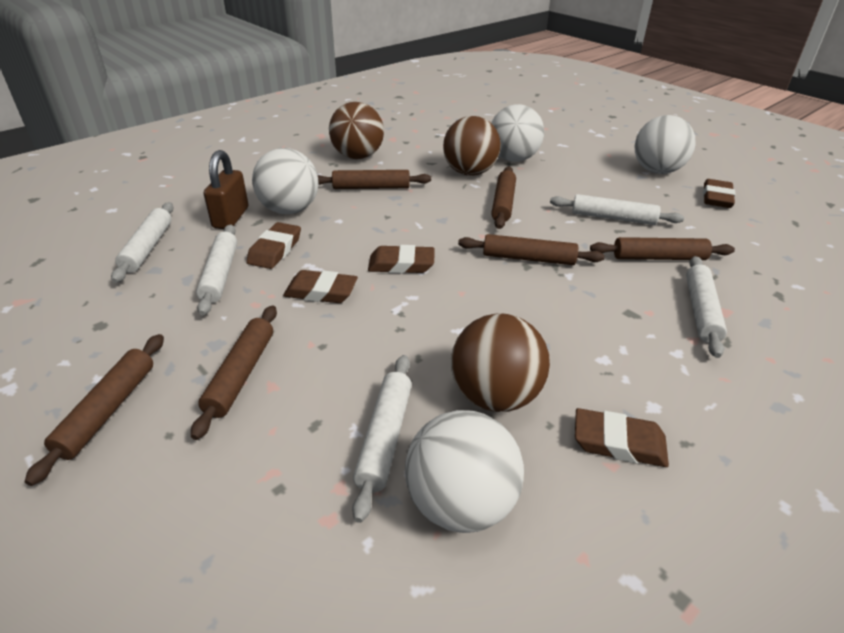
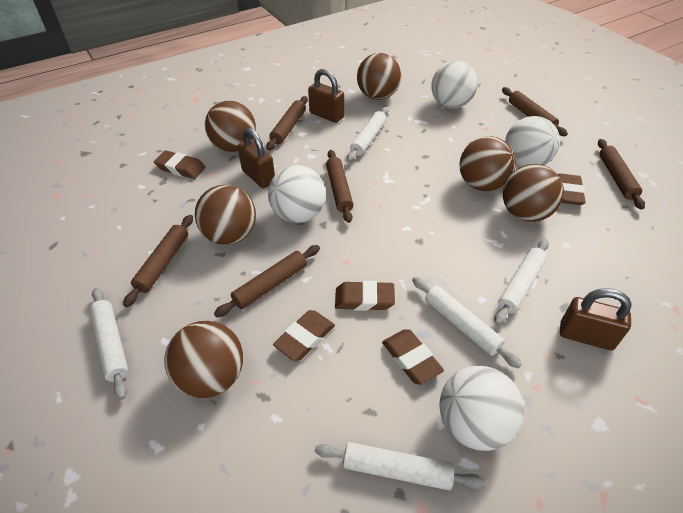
brown ball: [329,102,384,159] [443,116,501,176] [451,313,550,412] = 3 -> [164,321,243,398] [195,185,256,245] [205,100,256,152] [357,53,401,100] [460,136,516,191] [503,164,564,222] = 6
brown padlock: [204,150,248,229] = 1 -> [238,128,275,188] [308,69,344,123] [560,288,632,350] = 3

